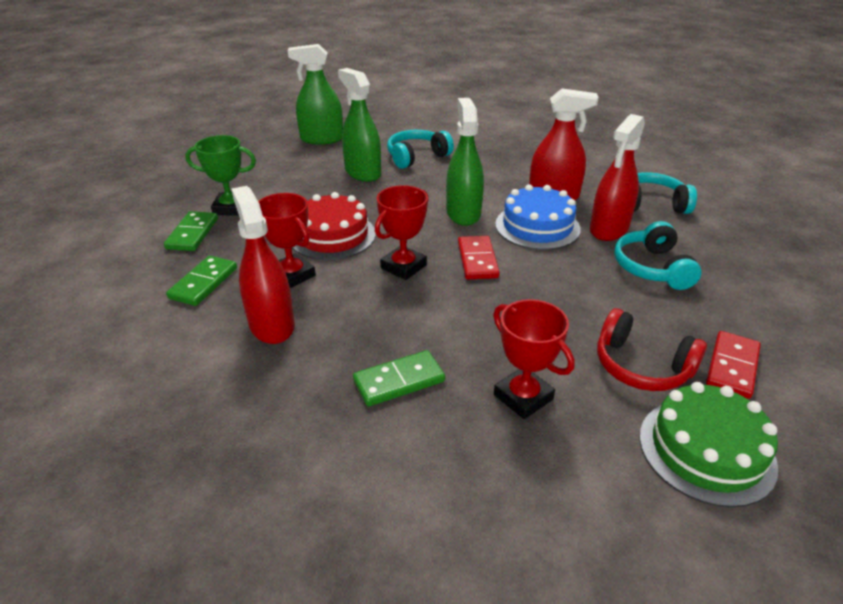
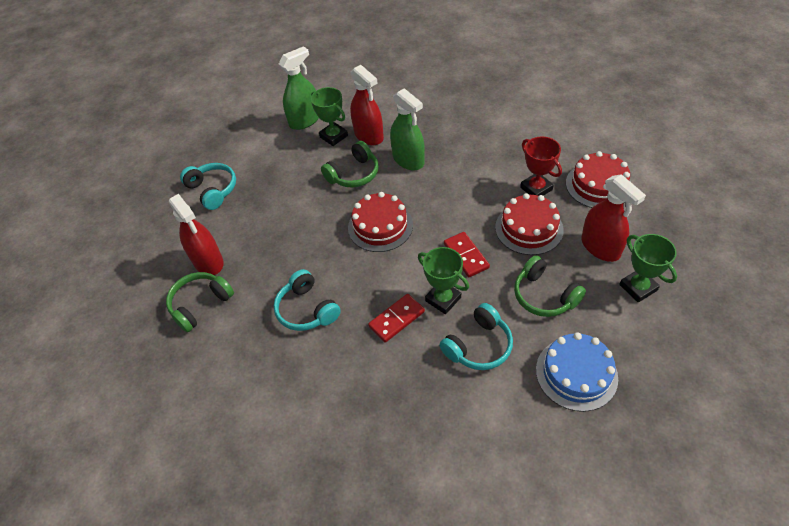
green cake: [639,382,778,507] = 1 -> none = 0
green domino: [164,211,218,251] [166,256,237,306] [353,350,445,406] = 3 -> none = 0
green headphones: none = 0 -> [166,272,234,332] [321,141,379,188] [514,255,586,317] = 3
green spray bottle: [288,44,343,145] [338,68,381,182] [446,98,484,226] = 3 -> [279,46,319,130] [390,88,425,170] = 2
green trophy: [185,135,256,216] = 1 -> [311,87,348,146] [418,247,469,314] [619,234,677,303] = 3
red cake: [292,192,376,260] = 1 -> [348,192,413,252] [495,193,564,255] [566,151,631,208] = 3
red headphones: [597,308,707,391] = 1 -> none = 0
red trophy: [258,193,316,288] [375,185,429,280] [493,299,575,419] = 3 -> [520,136,562,196] = 1

